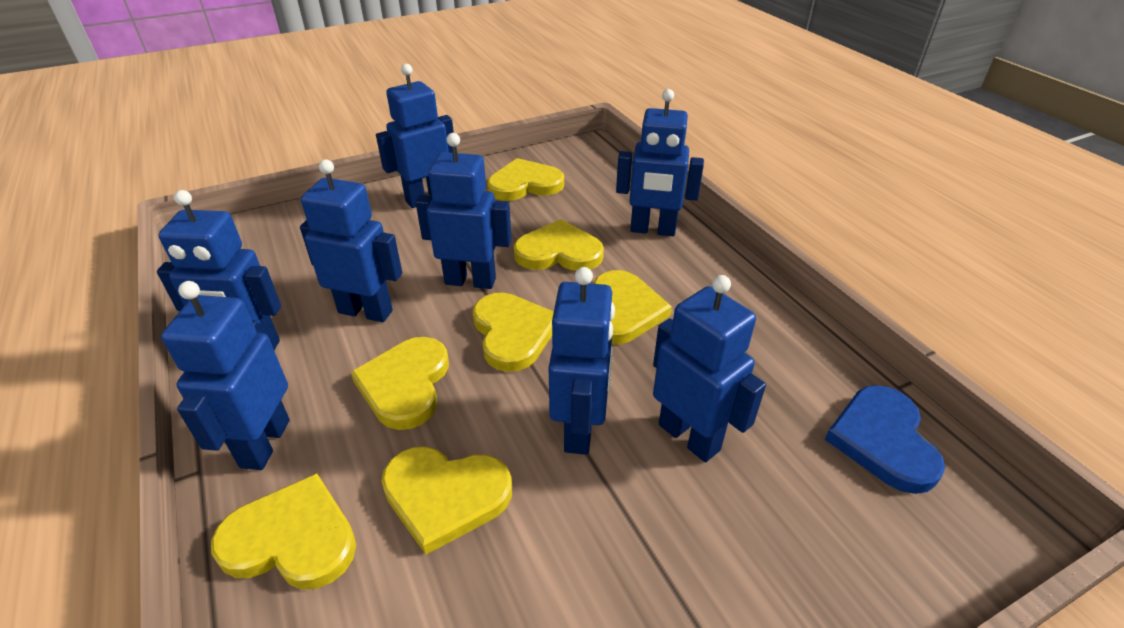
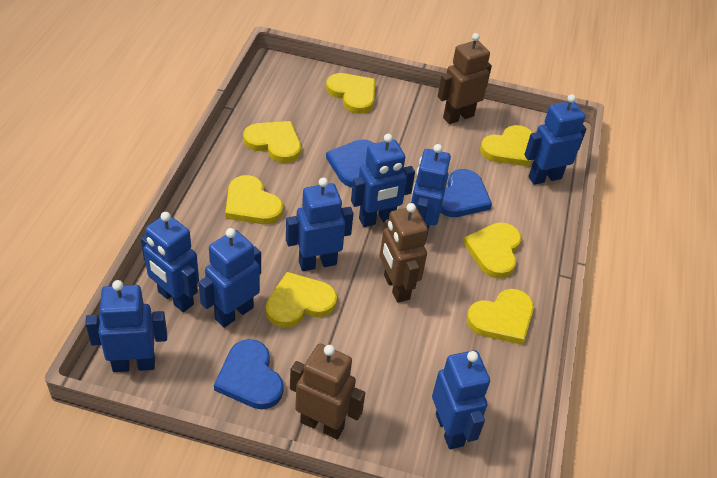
blue heart: [825,385,945,494] = 1 -> [214,339,284,409] [326,139,375,188] [440,169,492,217] = 3
brown robot: none = 0 -> [290,344,365,439] [380,203,428,303] [438,33,492,124] = 3

